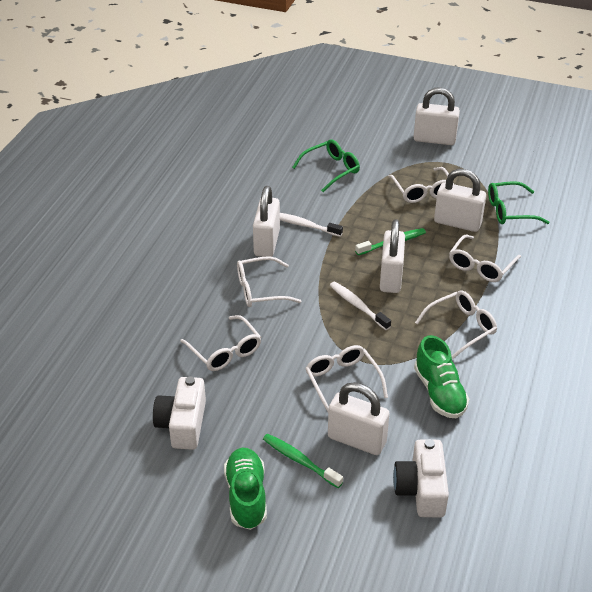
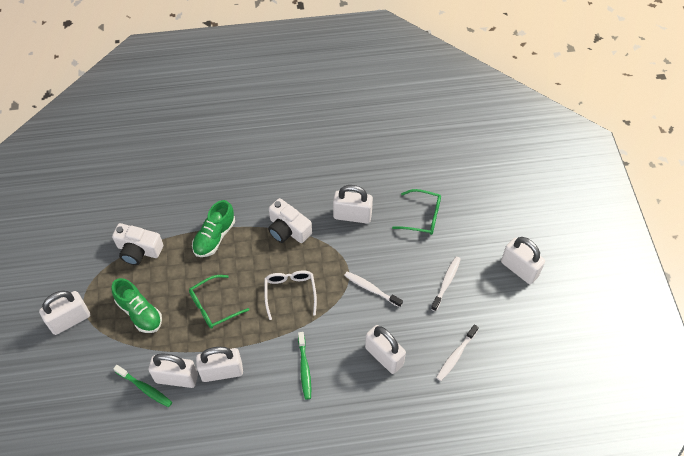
white glasses: [180,315,261,371] [237,256,301,307] [305,345,388,412] [388,167,454,203] [415,290,497,359] [449,235,521,282] = 6 -> [264,270,317,320] = 1
white padlock: [253,186,280,257] [328,382,390,455] [380,219,405,293] [414,87,460,145] [434,169,486,232] = 5 -> [39,291,90,335] [149,353,198,388] [196,347,243,382] [333,185,373,224] [365,325,406,374] [501,237,545,284] = 6
white toothbrush: [280,213,343,237] [330,281,391,330] = 2 -> [344,272,403,308] [431,257,461,311] [436,325,479,381] = 3

